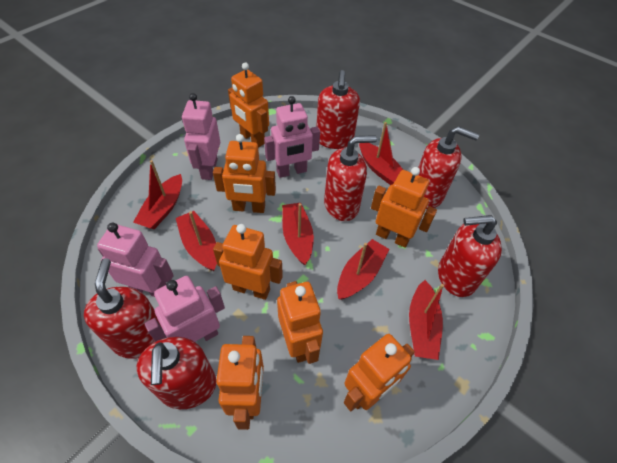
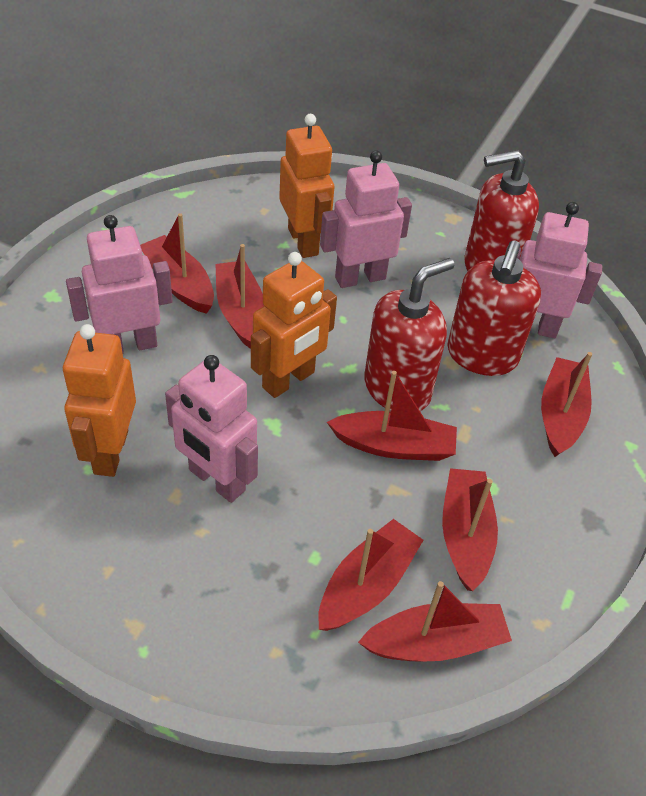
orange robot: [213,134,276,213] [213,224,283,300] [216,336,264,430] [228,63,269,148] [277,281,323,364] [344,334,415,411] [371,167,437,248] = 7 -> [63,324,136,477] [251,252,337,398] [279,114,334,258] = 3
red boat: [133,160,182,229] [176,211,217,271] [282,203,314,265] [337,239,389,300] [359,122,403,185] [409,280,444,360] = 6 -> [140,213,214,314] [215,244,264,349] [318,519,424,631] [327,371,457,461] [358,581,512,662] [442,468,498,591] [541,352,592,457] = 7
red soap dispenser: [84,258,162,359] [137,337,216,409] [316,70,360,149] [324,135,377,221] [418,126,479,209] [438,215,502,297] = 6 -> [364,258,455,411] [447,241,541,376] [464,150,539,271] = 3

